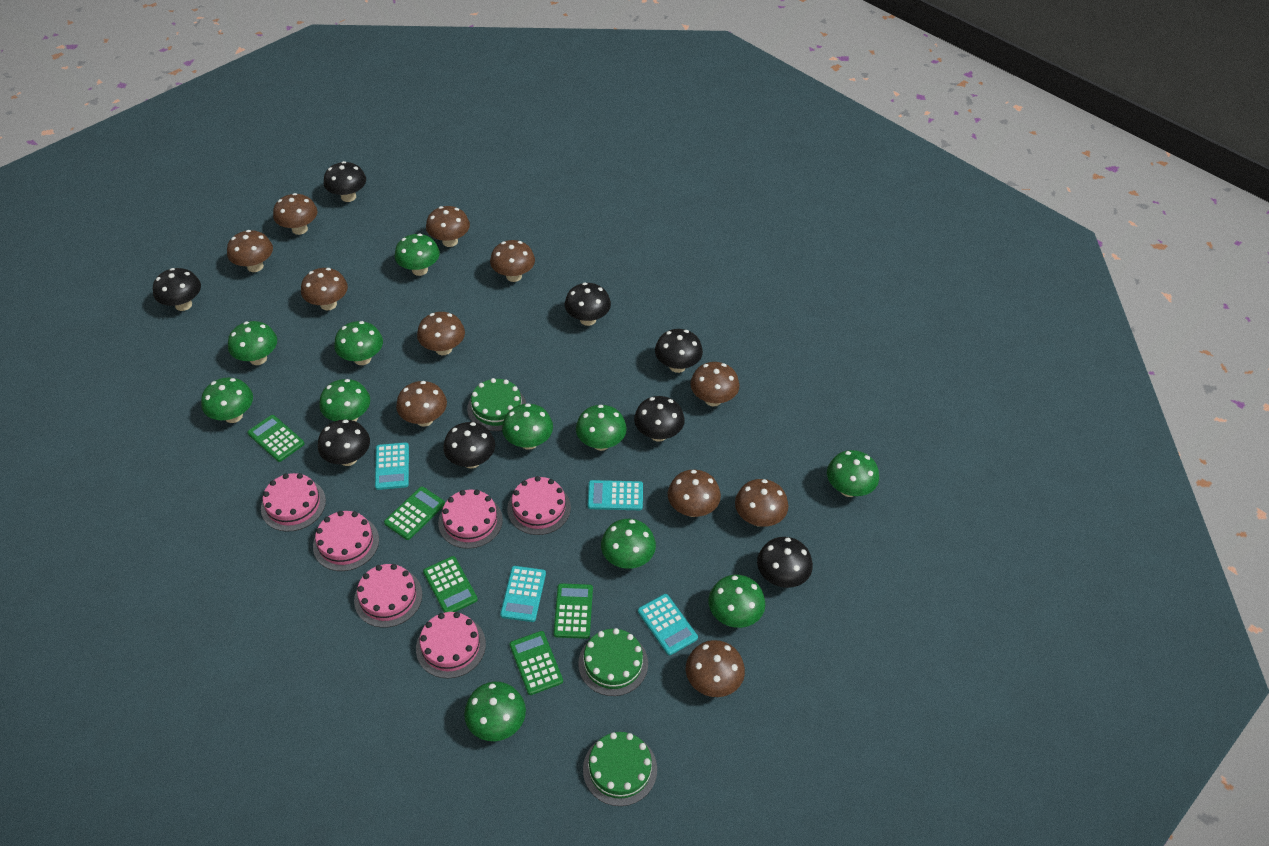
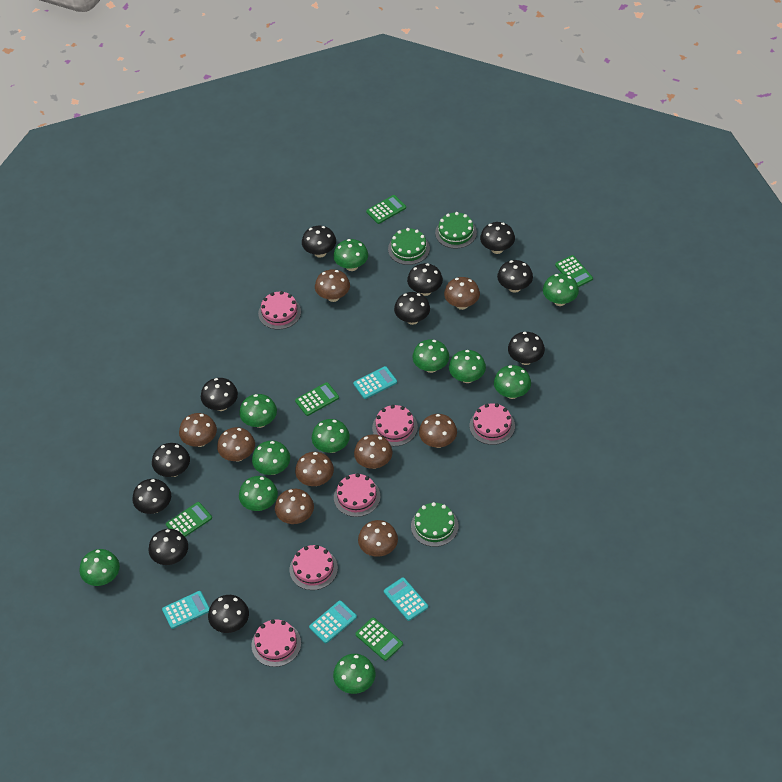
black mushroom: [153,268,201,311] [318,420,370,466] [324,161,366,202] [443,422,495,468] [565,282,611,326] [634,396,685,442] [655,329,703,373] [757,537,813,588] = 8 -> [132,479,171,514] [149,529,188,565] [152,443,190,477] [201,378,238,411] [208,595,249,633] [302,226,336,258] [394,292,430,325] [407,263,443,296] [480,222,515,254] [497,260,533,293] [508,332,545,365] = 11
brown mushroom: [227,230,273,272] [273,193,317,235] [301,268,348,310] [396,381,447,427] [417,312,465,355] [426,206,470,247] [490,240,535,282] [668,470,721,517] [686,640,745,697] [690,362,739,406] [735,479,788,527] = 11 -> [179,413,217,447] [217,427,255,461] [275,489,314,524] [295,452,334,486] [315,269,350,302] [354,434,392,469] [358,520,398,557] [419,414,457,448] [444,277,480,310] = 9

